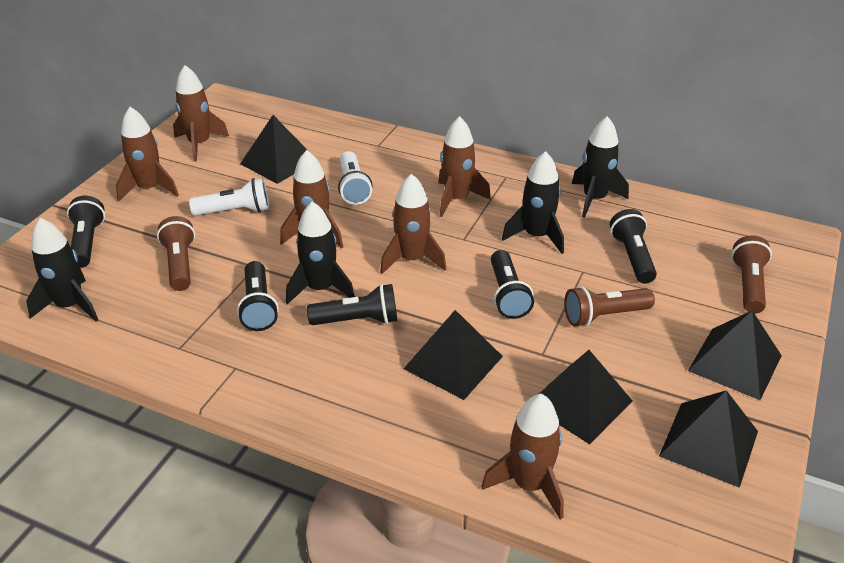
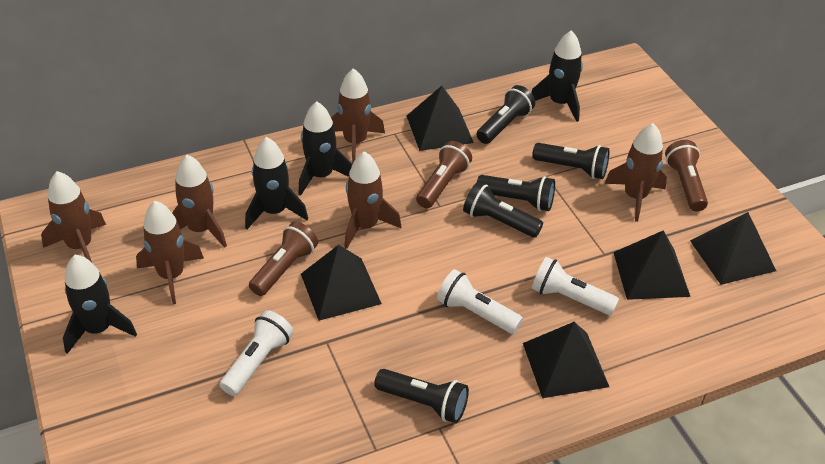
white flashlight: [189,178,269,216] [338,151,372,205] = 2 -> [220,310,293,396] [437,269,523,334] [532,257,619,315] = 3

